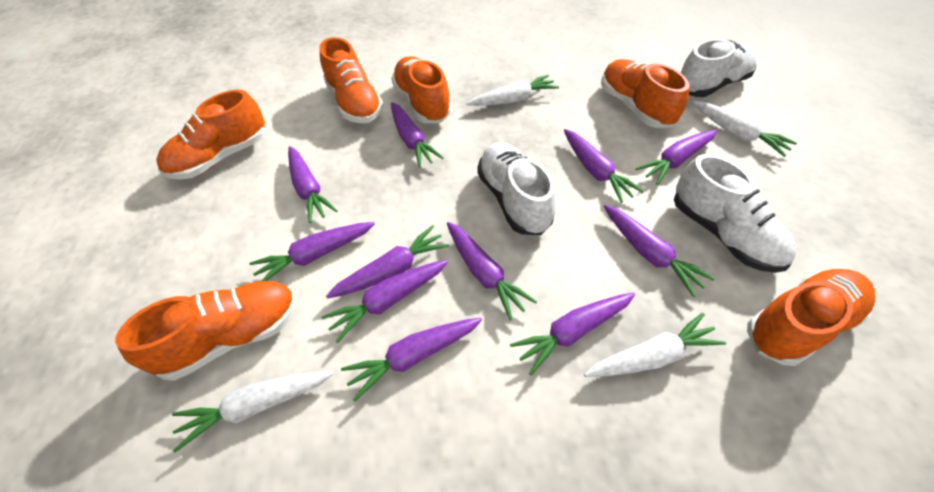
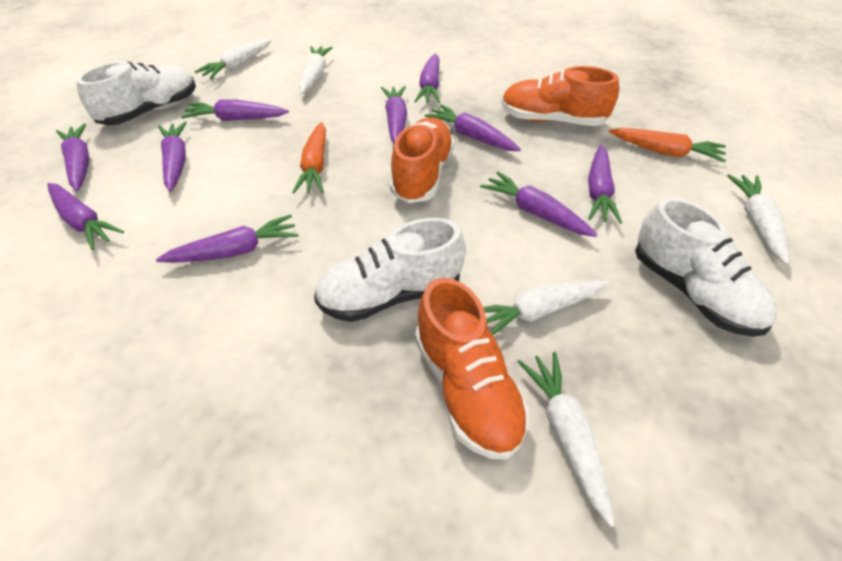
orange carrot: none = 0 -> [292,122,326,193] [609,128,726,163] = 2
orange shoe: [115,281,297,381] [156,90,266,180] [320,37,383,123] [391,56,452,123] [601,59,690,128] [747,269,875,366] = 6 -> [390,117,455,203] [415,278,530,460] [501,66,619,126] = 3
purple carrot: [249,222,375,281] [288,146,338,223] [321,260,448,343] [326,225,449,299] [341,318,482,402] [391,102,444,168] [447,222,537,321] [510,293,635,376] [564,129,644,203] [604,205,715,297] [636,130,717,185] = 11 -> [47,183,124,250] [56,124,90,191] [156,214,299,263] [158,121,187,192] [181,99,289,121] [381,86,407,144] [414,53,440,104] [425,104,521,151] [480,172,597,237] [588,145,622,224] = 10
white carrot: [172,371,334,452] [467,75,559,106] [584,313,726,377] [692,101,797,157] = 4 -> [194,39,272,79] [299,46,333,94] [483,280,610,335] [517,352,615,527] [727,174,789,265] = 5

